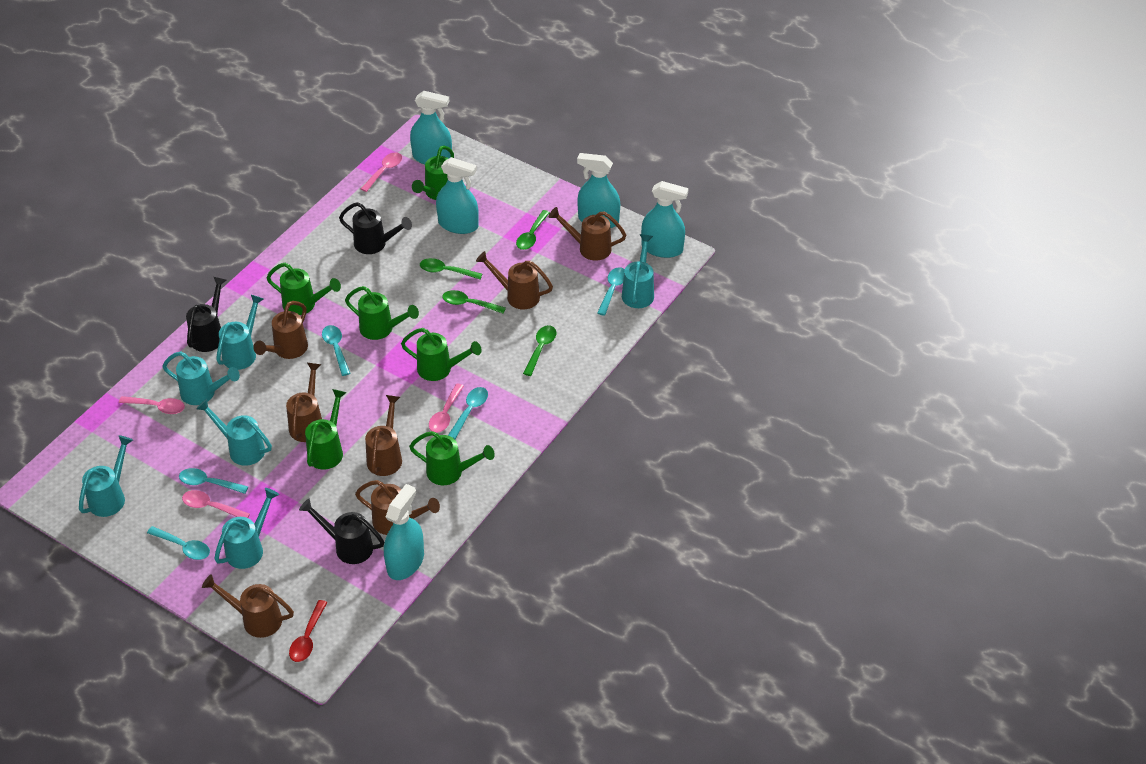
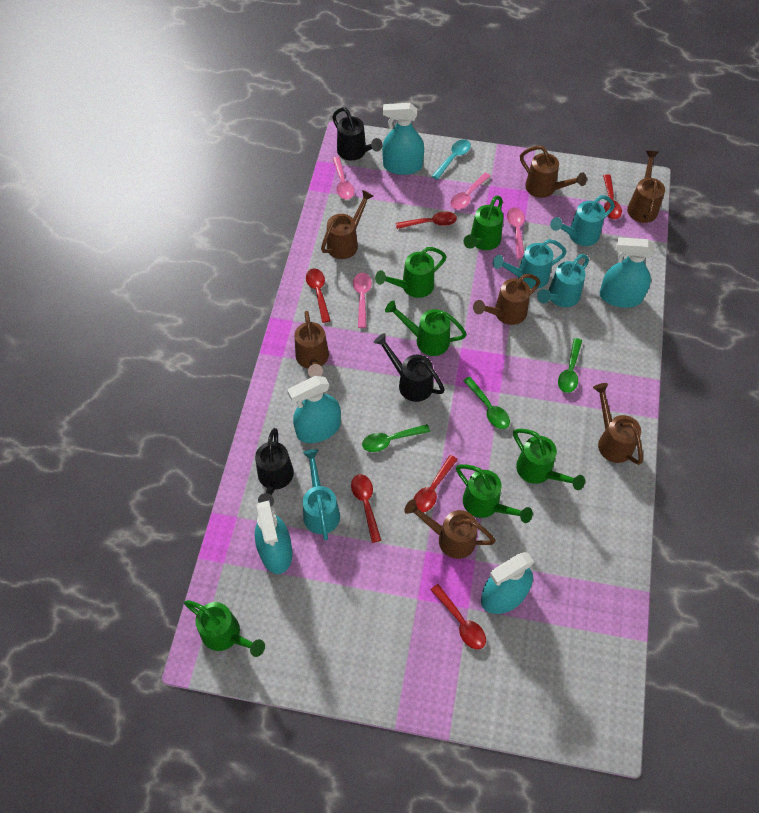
green spoon: [420,258,482,279] [442,290,506,314] [516,210,550,250] [523,325,556,376] = 4 -> [362,424,430,452] [463,377,510,429] [558,338,582,393] = 3
red spoon: [289,600,328,662] = 1 -> [306,269,331,323] [351,474,381,543] [396,211,457,229] [414,455,458,513] [430,584,486,649] [603,174,622,219] = 6
turquoise spoon: [147,526,210,560] [179,468,248,494] [322,325,350,376] [448,387,488,439] [597,267,625,316] = 5 -> [432,139,471,180] = 1
turquoise watering can: [79,435,133,517] [163,351,240,405] [196,399,272,466] [214,488,279,569] [216,295,264,370] [622,234,654,308] = 6 -> [303,449,340,541] [493,239,567,289] [537,254,589,307] [550,195,615,246] = 4

